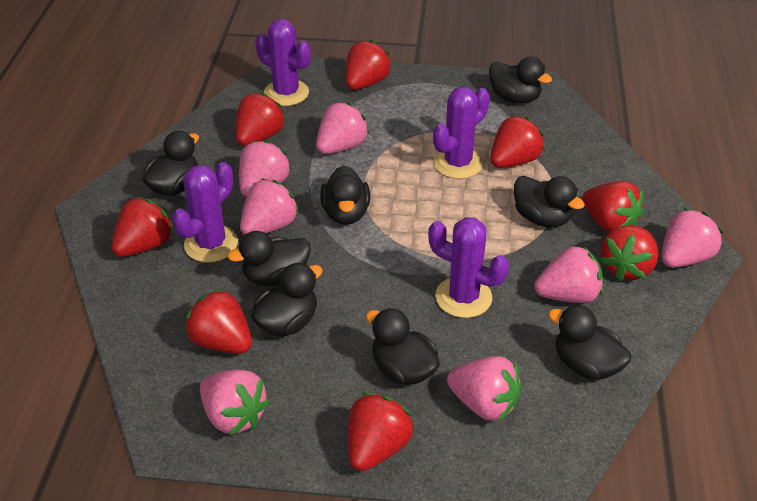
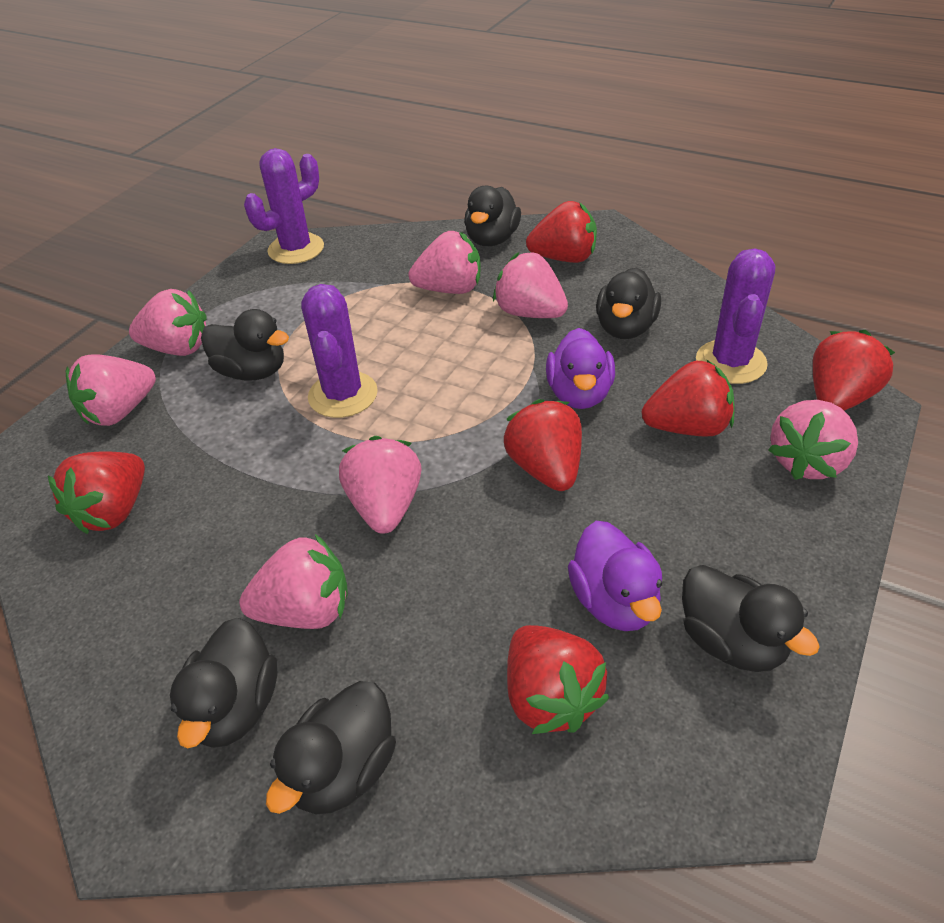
black duck: [143,131,199,196] [227,231,311,286] [251,263,323,336] [320,165,370,225] [366,308,440,385] [489,56,552,103] [514,176,585,228] [548,305,632,380] = 8 -> [170,618,277,749] [201,309,289,380] [266,681,396,814] [464,186,521,246] [596,267,661,339] [682,565,820,672] = 6
purple cactus: [172,162,238,263] [255,19,311,106] [428,217,509,318] [433,87,490,179] = 4 -> [244,148,324,264] [301,284,378,418] [696,248,775,384] = 3
purple duck: none = 0 -> [546,328,615,409] [568,521,662,631] = 2
red strawberry: [112,197,174,257] [185,288,252,354] [235,92,286,146] [346,40,392,90] [348,392,414,471] [490,115,545,168] [582,181,644,233] [600,225,658,281] = 8 -> [48,451,145,534] [504,399,582,491] [507,625,609,734] [526,201,597,263] [642,359,735,437] [813,330,895,411] = 6

